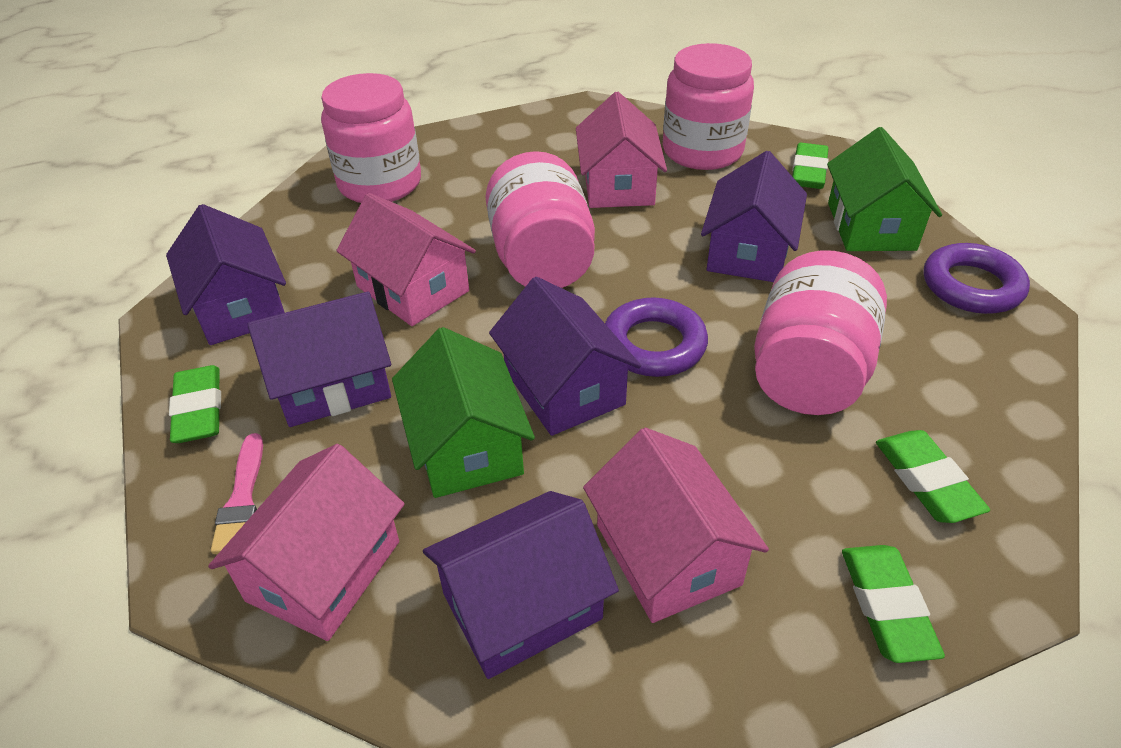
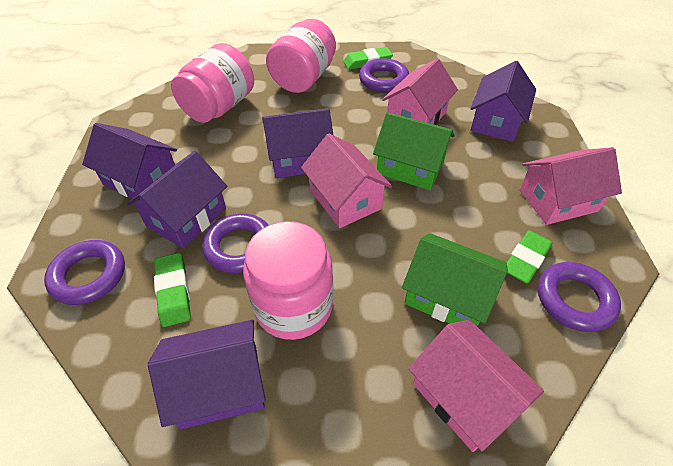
green eraser: [169,365,221,443] [792,143,829,189] [842,545,945,663] [876,430,990,523] = 4 -> [154,253,191,327] [343,47,393,70] [507,230,553,284] = 3
pink brush: [211,433,263,554] = 1 -> none = 0
pink jar: [321,73,421,203] [485,151,595,288] [663,43,754,170] [754,250,887,415] = 4 -> [171,43,254,123] [243,221,333,340] [266,19,336,93] = 3
purple ring: [605,297,708,377] [924,243,1030,314] = 2 -> [44,240,125,305] [202,213,268,273] [359,58,409,93] [538,262,621,332] = 4

